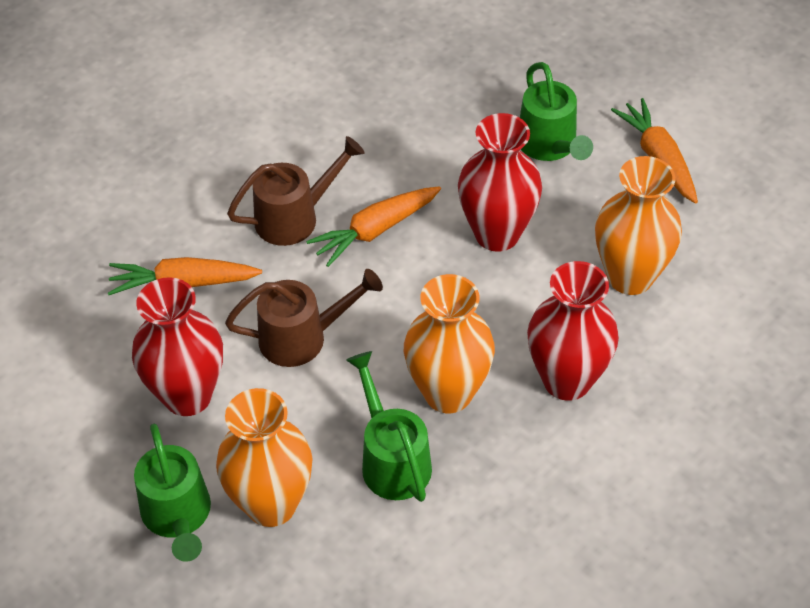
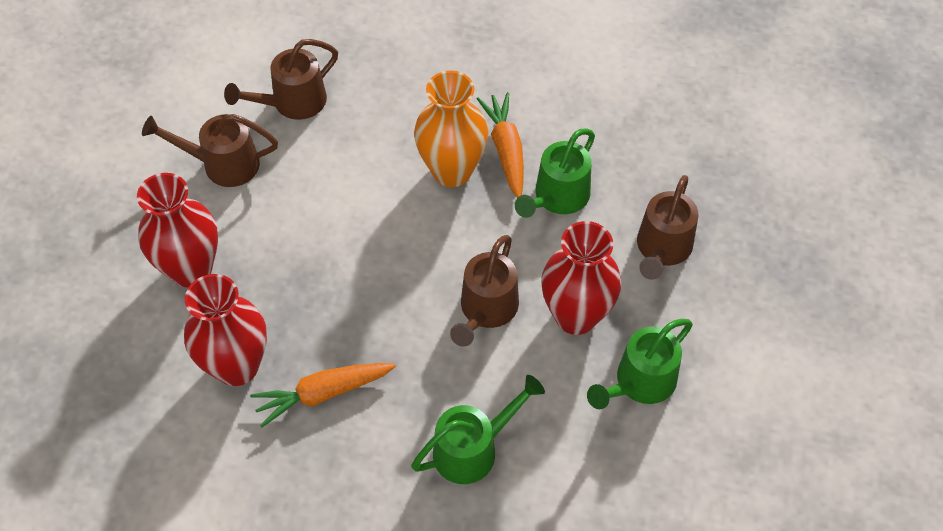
brown watering can: [225,269,383,367] [227,136,365,246] = 2 -> [142,114,278,187] [224,39,338,120] [450,235,519,347] [637,175,698,280] = 4
orange carrot: [108,257,262,295] [306,186,441,267] [611,98,698,204] = 3 -> [250,363,396,428] [477,92,524,198] = 2
orange vase: [216,388,312,527] [404,274,495,413] [595,156,682,295] = 3 -> [414,70,488,187] = 1

